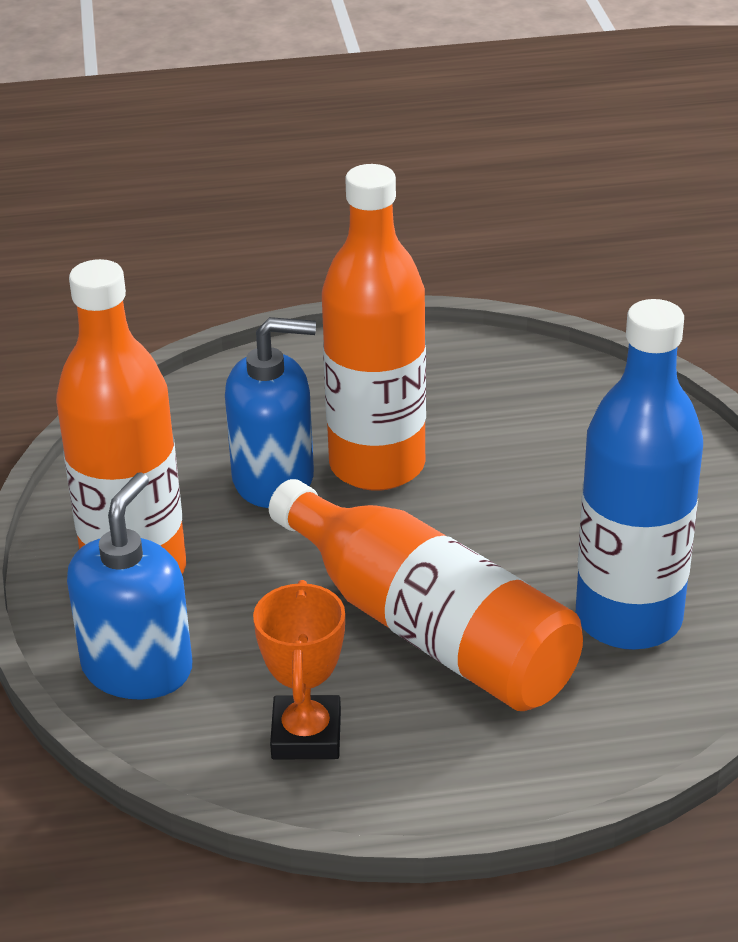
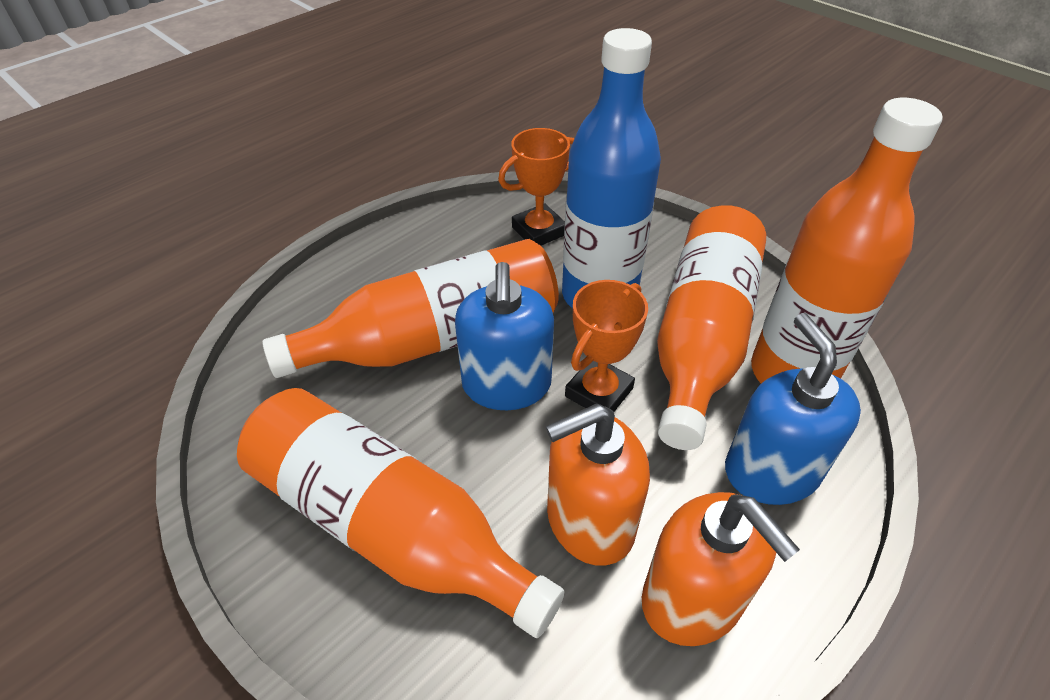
orange bottle: [56,259,186,574] [269,479,583,711] [322,164,426,491] = 3 -> [237,388,565,638] [262,239,559,378] [657,205,766,450] [751,98,943,383] = 4
orange soap dispenser: none = 0 -> [546,404,650,566] [642,492,800,646] = 2
orange trophy: [253,580,345,760] = 1 -> [498,128,574,245] [565,280,648,411] = 2

